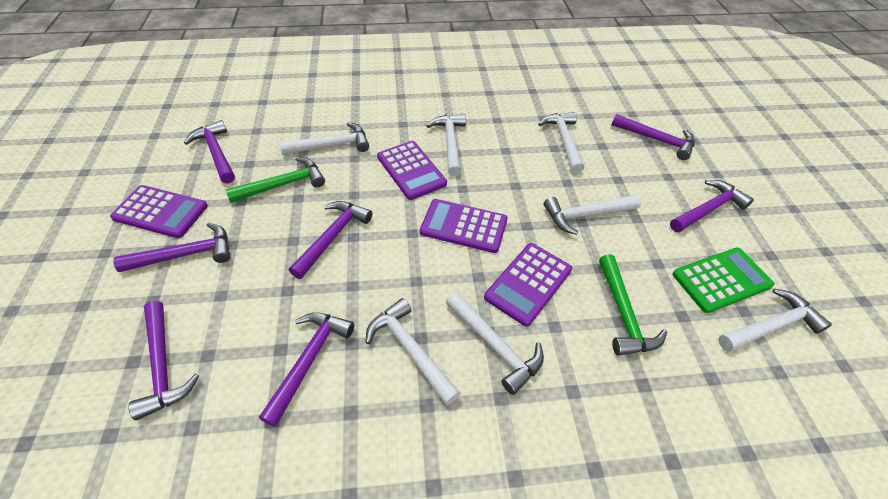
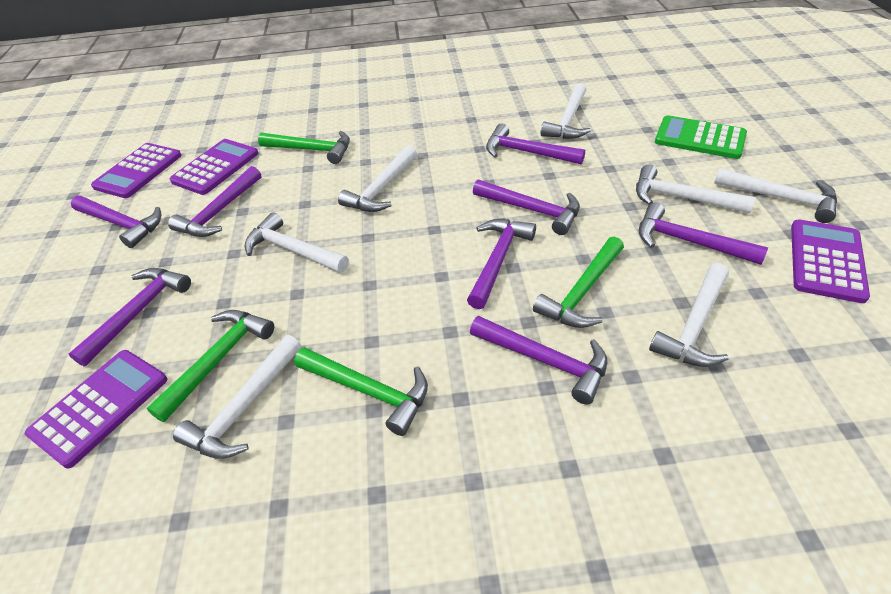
green hammer: [225,157,325,203] [599,254,667,355] = 2 -> [147,310,274,422] [258,131,350,164] [294,347,428,436] [533,237,624,328] = 4
purple hammer: [113,223,230,272] [128,301,199,420] [184,120,235,184] [259,312,354,427] [289,201,372,279] [612,114,695,160] [670,180,754,233] = 7 -> [69,268,191,367] [71,196,161,248] [168,166,261,237] [467,219,536,309] [470,316,607,405] [473,180,580,235] [486,124,585,165] [639,203,768,265] = 8

